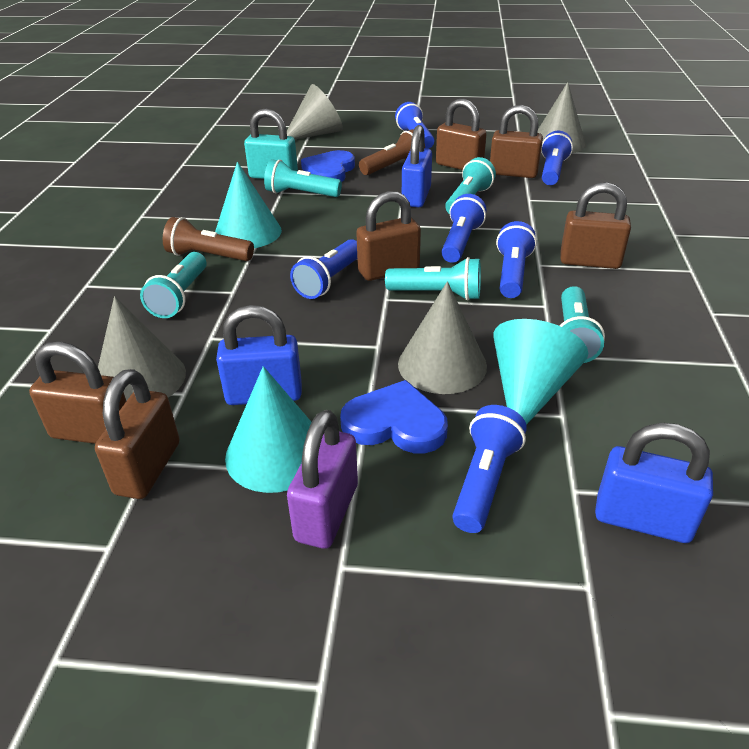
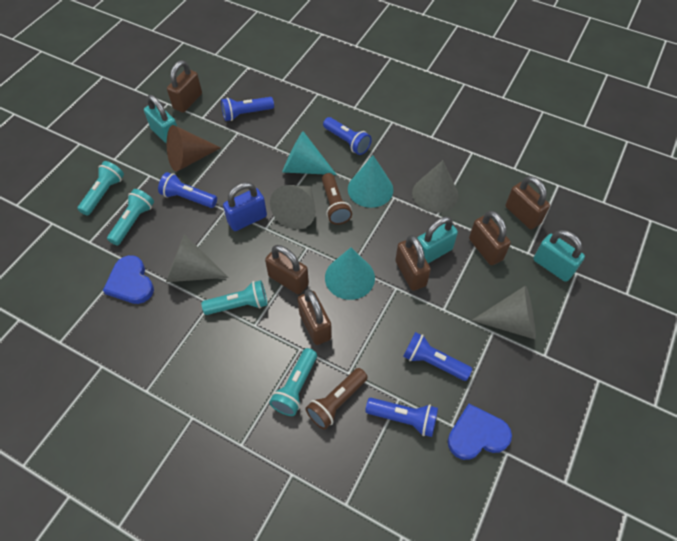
blue flashlight: [290,239,357,299] [395,102,435,149] [442,194,486,263] [452,405,527,533] [496,221,537,298] [541,131,573,185] = 6 -> [158,172,217,208] [221,97,274,121] [323,117,372,155] [365,398,438,437] [403,332,472,381] = 5
blue padlock: [216,305,302,405] [402,125,432,207] [595,423,713,543] = 3 -> [223,182,267,231] = 1
brown cone: none = 0 -> [167,125,221,172] = 1
purple padlock: [287,410,358,549] = 1 -> none = 0
turquoise flashlight: [140,252,207,318] [264,159,342,197] [385,257,481,301] [445,157,496,214] [560,286,605,363] = 5 -> [77,161,124,216] [107,189,154,246] [201,280,268,315] [269,348,317,416] = 4
turquoise padlock: [244,108,298,179] = 1 -> [144,95,177,144] [417,216,458,263] [534,230,585,282] = 3

